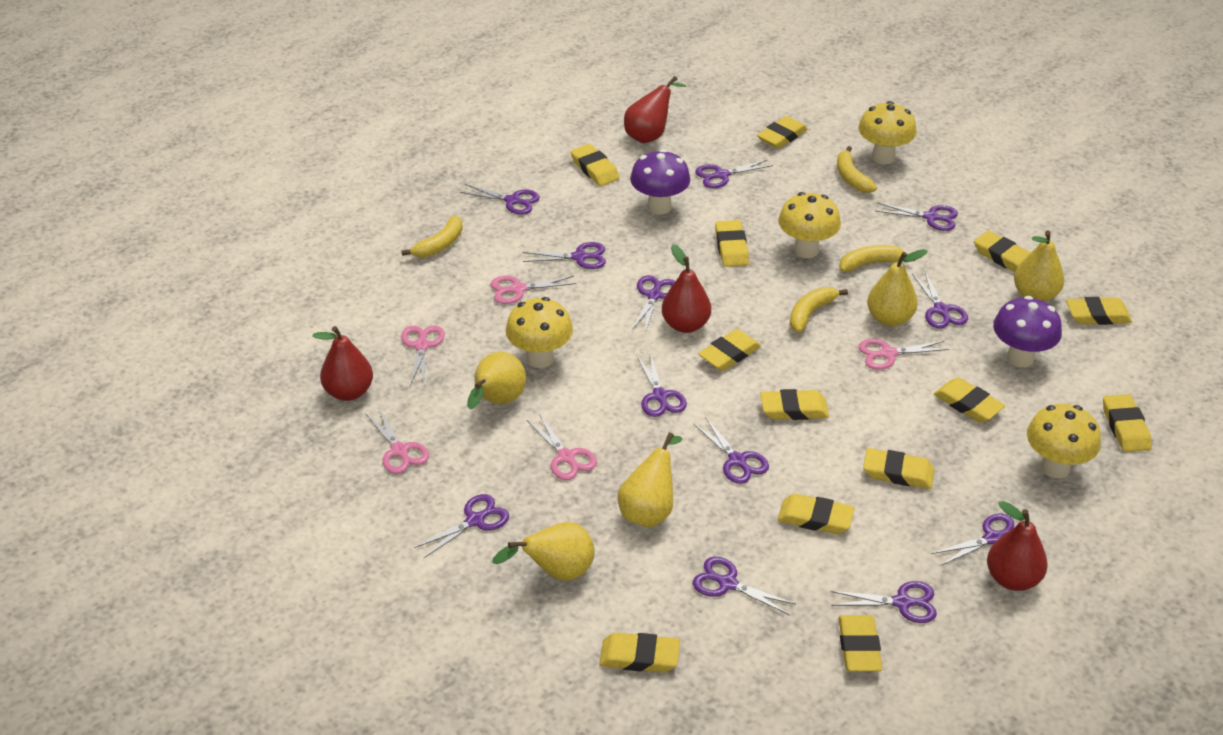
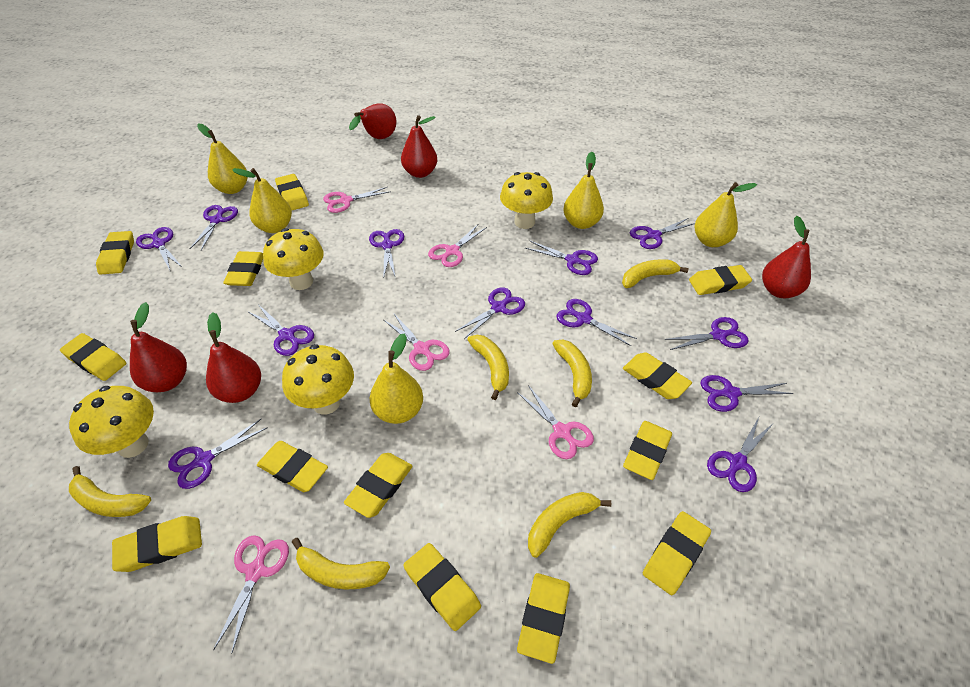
purple mushroom: [630,149,690,215] [993,296,1062,367] = 2 -> none = 0
red pear: [312,326,373,401] [624,76,686,143] [662,244,711,333] [987,501,1048,591] = 4 -> [130,302,187,392] [206,312,261,403] [349,103,397,139] [401,115,438,178] [762,216,811,298] = 5
yellow banana: [401,215,463,257] [790,287,848,332] [837,146,877,193] [839,245,908,272] = 4 -> [69,466,151,517] [292,538,390,589] [467,335,509,400] [528,492,611,558] [552,339,592,407] [622,259,689,288] = 6

